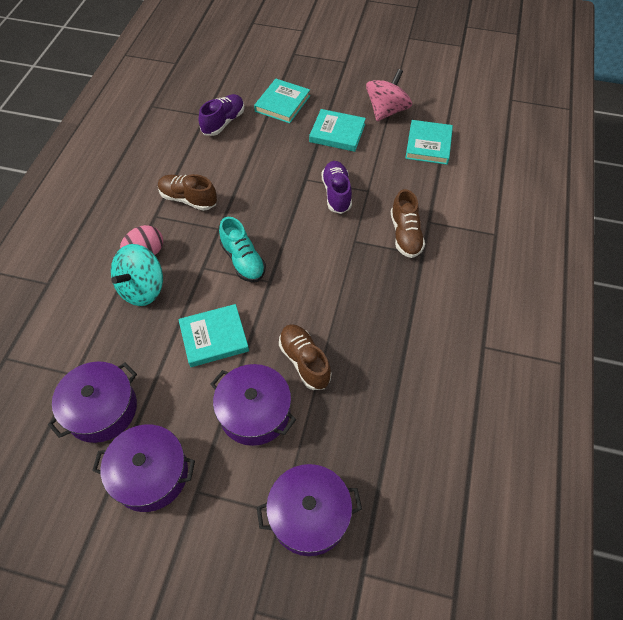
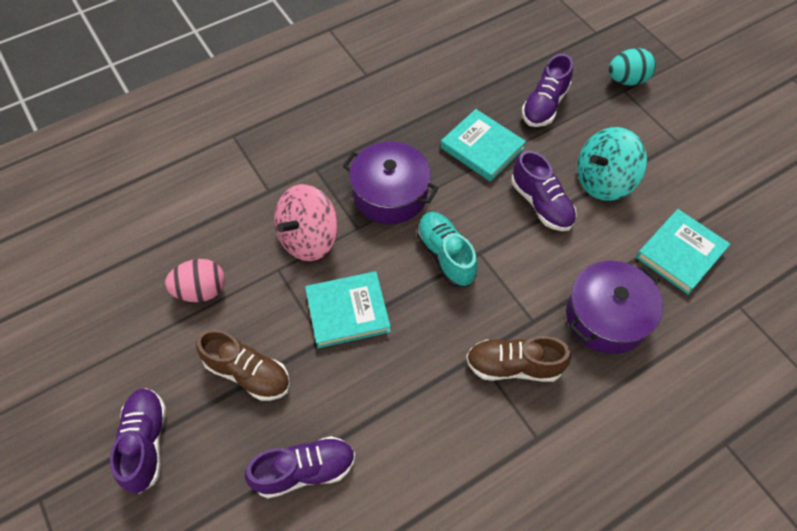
brown shoe: [158,174,217,211] [279,324,331,390] [391,189,425,258] = 3 -> [196,329,290,401] [466,336,571,382] = 2
purple pot: [48,361,137,443] [92,424,195,512] [211,364,296,446] [257,464,362,556] = 4 -> [343,141,439,224] [566,261,663,354] = 2
purple shoe: [199,94,244,136] [321,161,352,214] = 2 -> [110,388,166,494] [245,436,356,498] [511,150,577,231] [522,54,573,127] = 4
turquoise book: [178,304,249,367] [254,79,310,123] [309,109,366,152] [405,120,453,165] = 4 -> [305,271,391,348] [441,109,526,182] [636,209,730,295] = 3
turquoise egg: none = 0 -> [609,48,656,86] = 1

